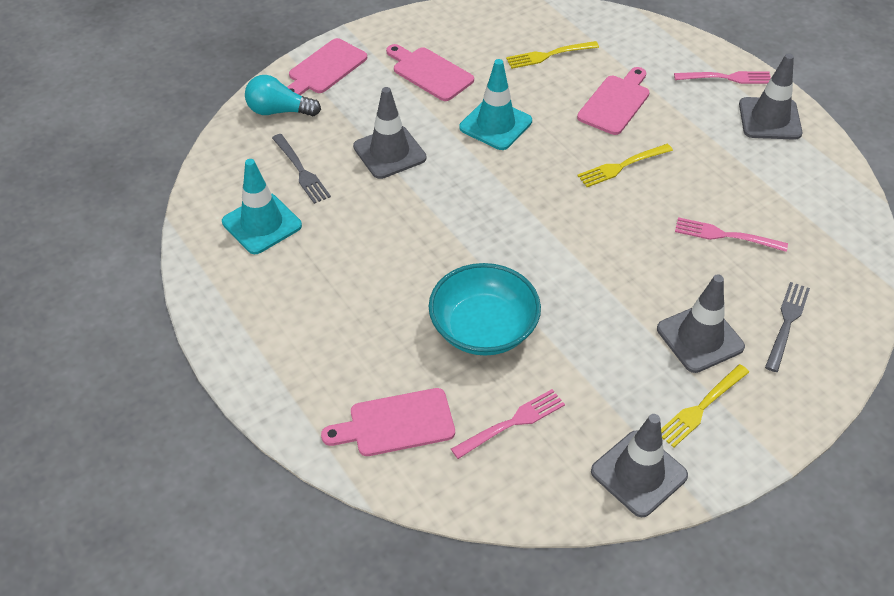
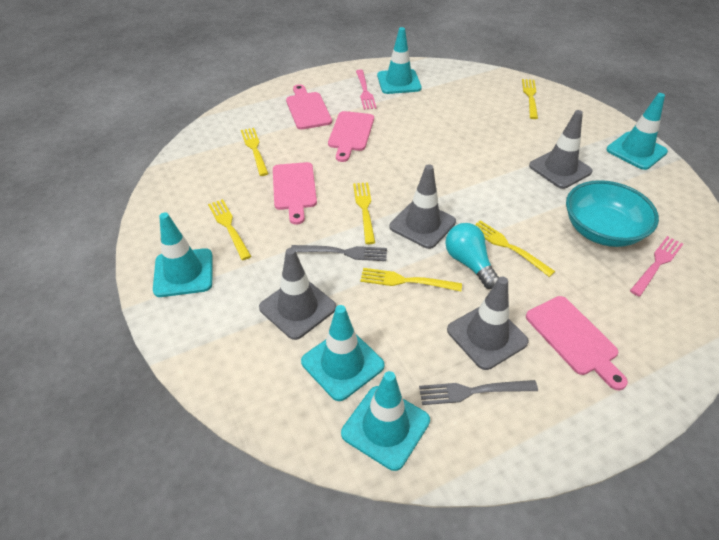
pink fork: [451,389,565,459] [674,71,771,84] [675,217,788,252] = 3 -> [356,70,377,110] [630,236,683,297] = 2
turquoise traffic cone: [222,159,302,254] [459,59,532,150] = 2 -> [153,213,212,297] [301,305,385,401] [341,371,430,471] [377,27,422,94] [606,93,668,170] = 5
yellow fork: [506,41,599,69] [577,144,673,187] [661,364,749,448] = 3 -> [208,199,251,260] [241,128,269,176] [353,183,375,244] [360,268,462,291] [474,220,555,277] [522,79,538,119] = 6

